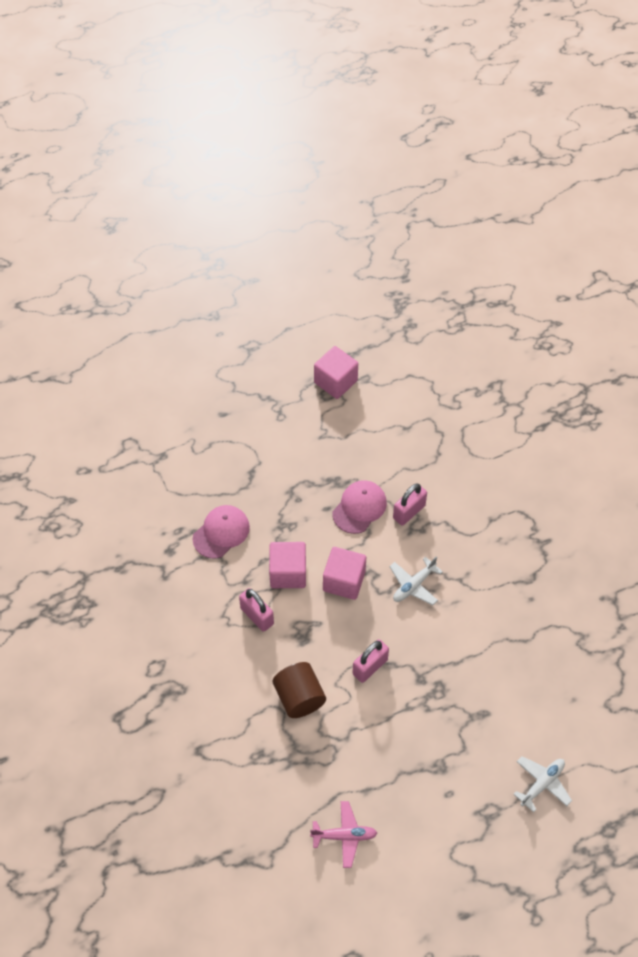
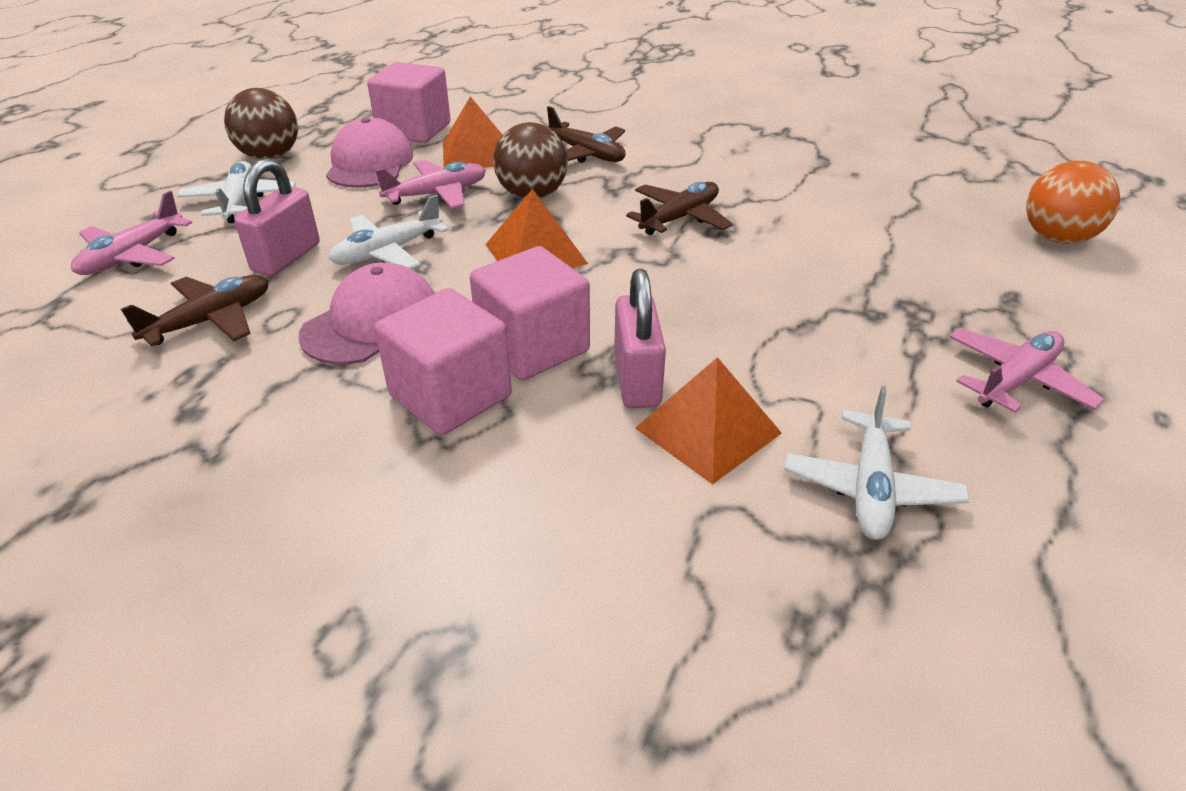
brown ball: none = 0 -> [224,88,298,160] [493,122,568,199] = 2
brown cylinder: [273,662,326,718] = 1 -> none = 0
brown plane: none = 0 -> [121,275,269,347] [547,106,626,163] [626,182,733,235] = 3
orange ball: none = 0 -> [1026,161,1120,244] = 1
orange pyramid: none = 0 -> [443,96,503,168] [485,189,588,268] [635,357,782,485] = 3
pink padlock: [239,588,274,632] [353,639,389,683] [393,483,427,526] = 3 -> [234,159,320,276] [614,269,666,408] = 2
pink plane: [310,801,377,868] = 1 -> [71,191,192,275] [375,160,486,209] [949,328,1105,413] = 3
white plane: [390,556,443,605] [514,756,572,812] = 2 -> [177,161,296,223] [329,195,449,269] [784,385,969,540] = 3

